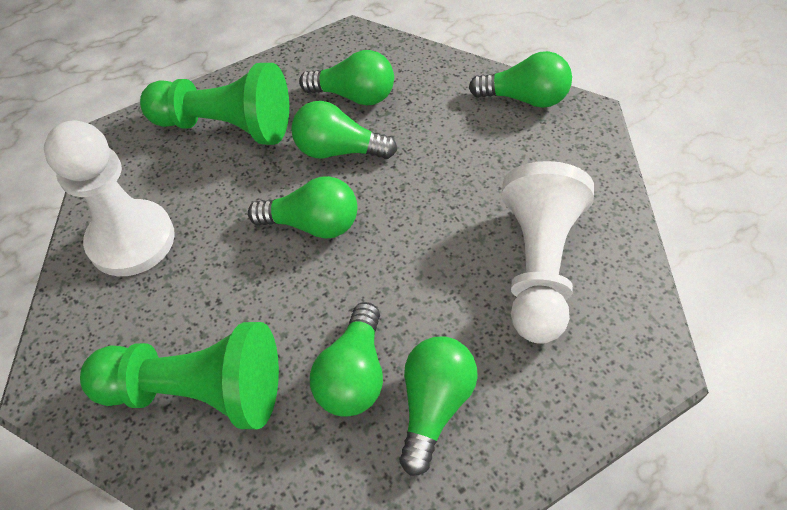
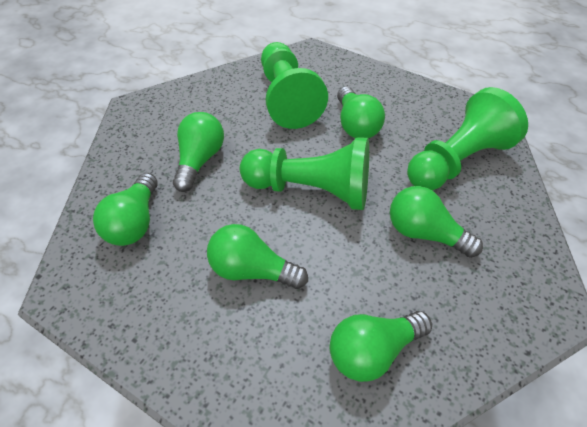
green pawn: [80,322,279,429] [140,63,289,145] = 2 -> [240,137,369,210] [261,42,328,129] [407,87,528,191] = 3
white pawn: [44,121,175,276] [502,161,594,344] = 2 -> none = 0

